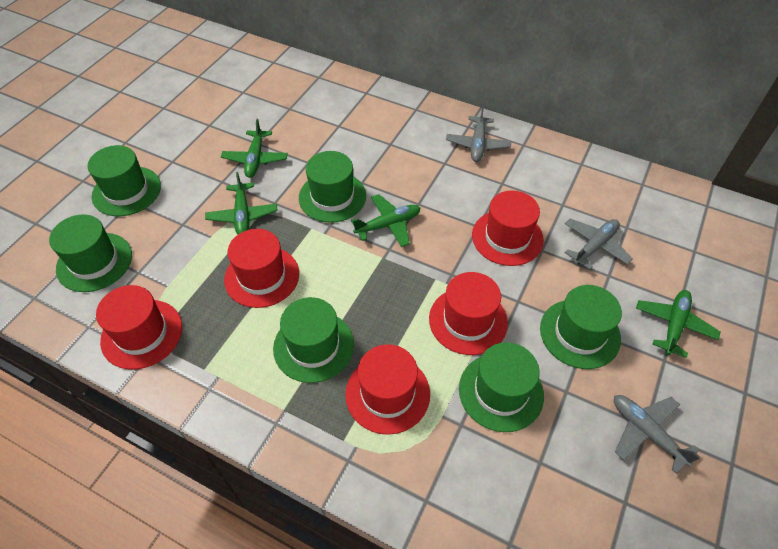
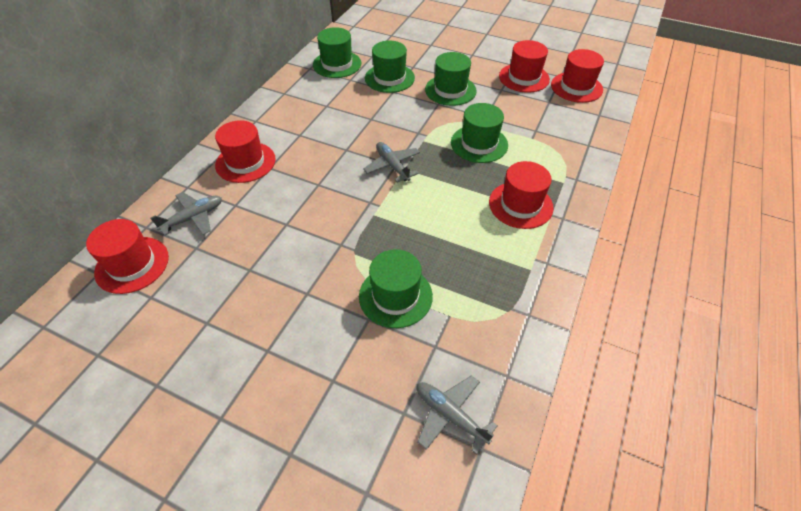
green hat: [49,214,132,292] [87,145,161,216] [273,297,354,383] [299,151,366,223] [459,342,544,432] [540,285,622,369] = 6 -> [313,27,361,78] [359,249,433,328] [365,40,415,93] [425,52,477,106] [451,103,508,163] = 5
green plane: [205,172,278,235] [221,119,288,178] [351,194,420,247] [636,290,720,358] = 4 -> none = 0

